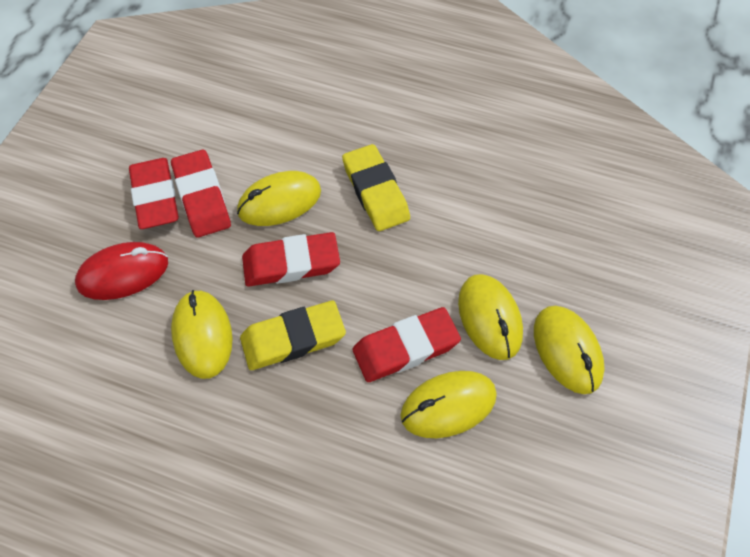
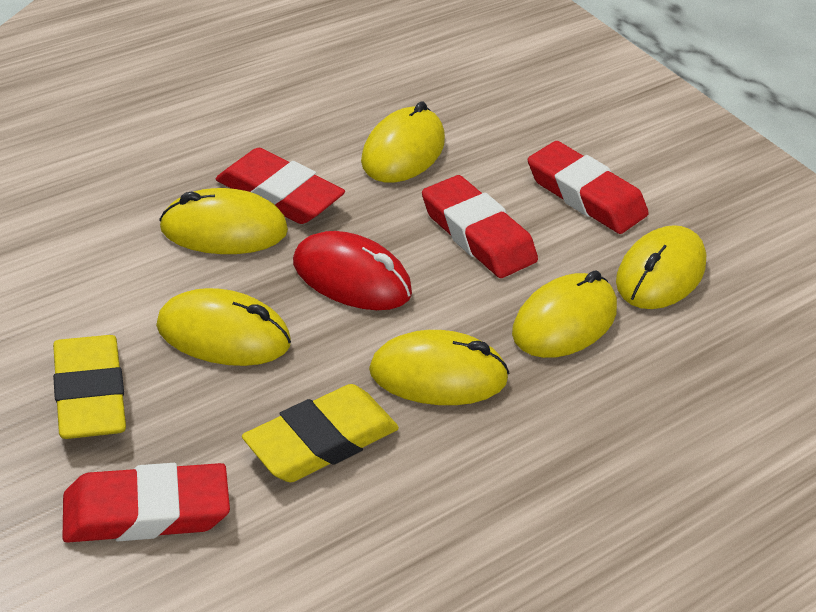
yellow mouse: [171,290,233,379] [237,171,321,226] [401,371,497,438] [458,274,523,360] [534,306,605,394] = 5 -> [156,288,291,366] [159,188,288,254] [361,101,445,183] [369,330,509,405] [512,270,617,358] [616,225,706,309] = 6

